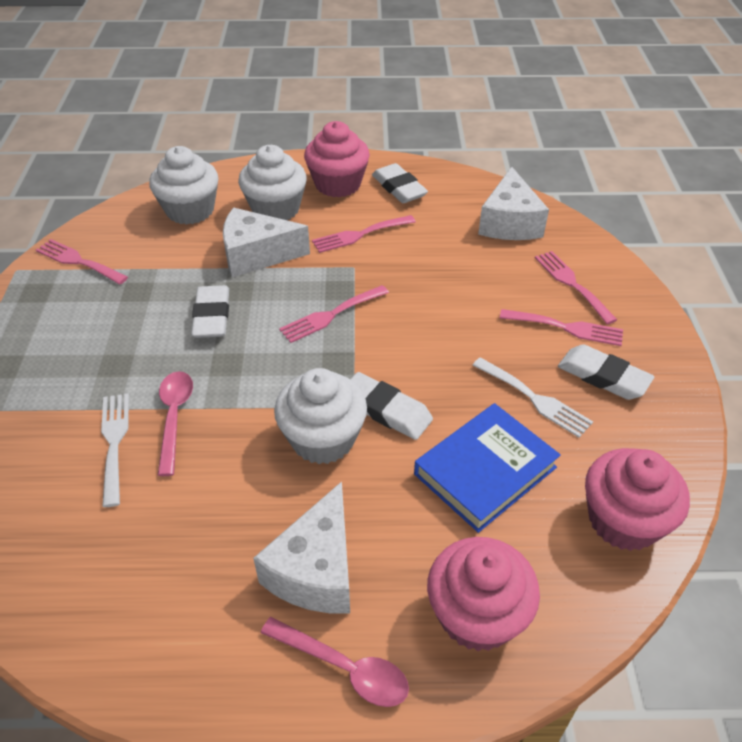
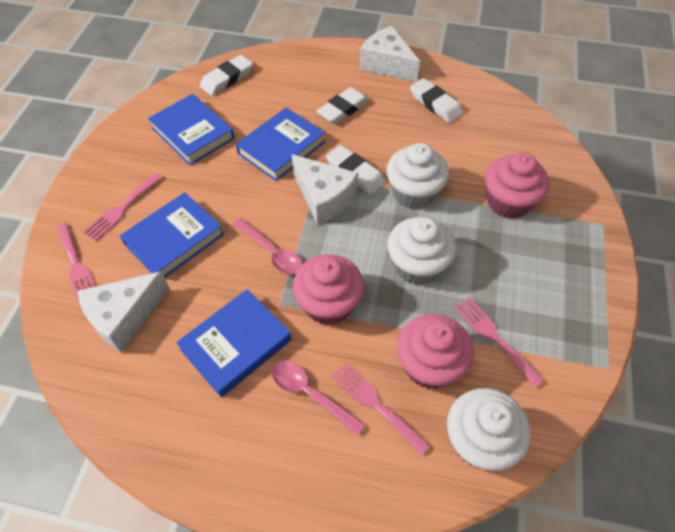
blue book: [414,403,561,533] = 1 -> [120,192,224,278] [148,94,235,165] [176,289,291,397] [236,107,325,181] = 4
pink fork: [36,239,128,284] [279,285,389,343] [312,215,416,253] [500,309,623,346] [535,251,617,324] = 5 -> [56,222,95,304] [83,173,163,241] [331,362,430,455] [454,297,544,387] = 4
white fork: [101,393,129,507] [472,357,593,438] = 2 -> none = 0

